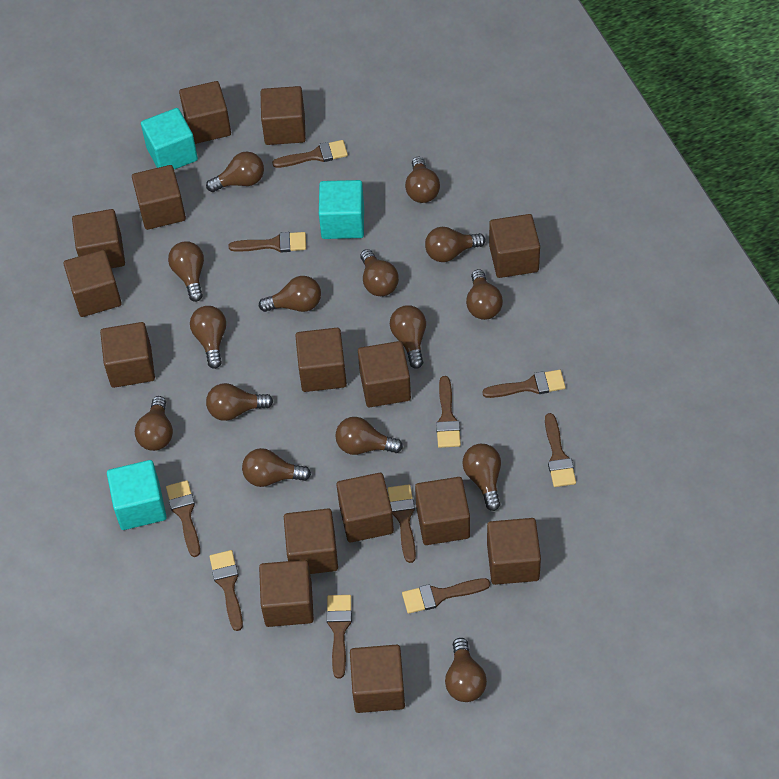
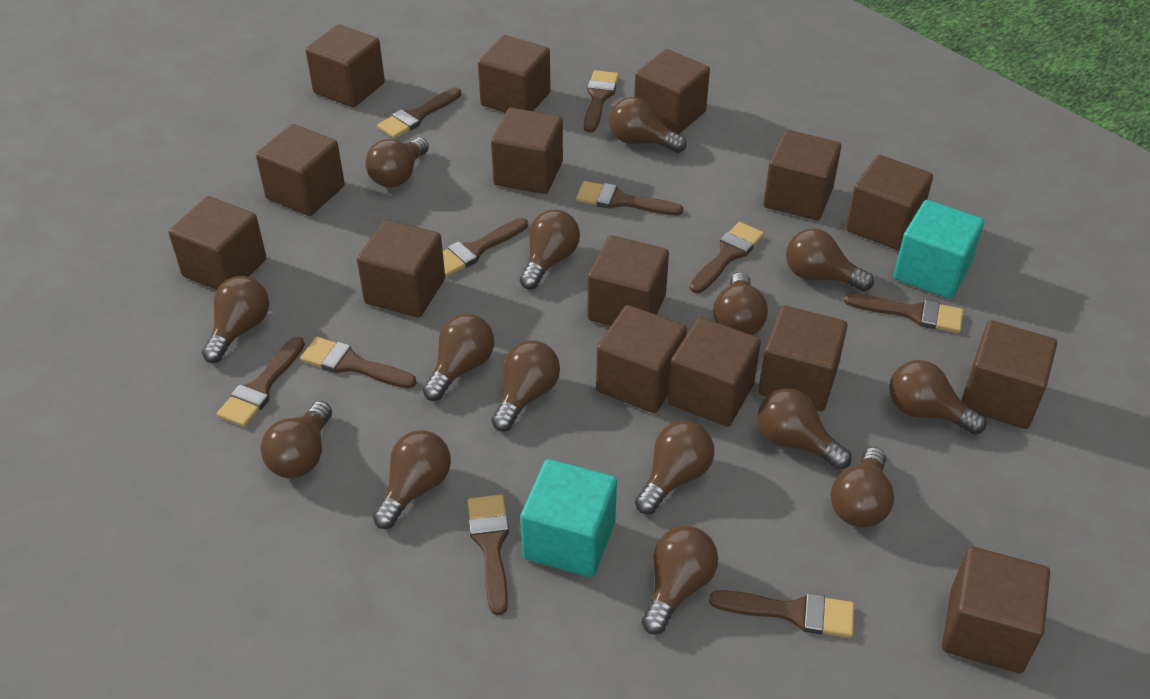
turquoise cube: [107,460,167,530] [141,108,198,169] [319,180,364,239] = 3 -> [521,459,617,578] [893,200,984,299] = 2

